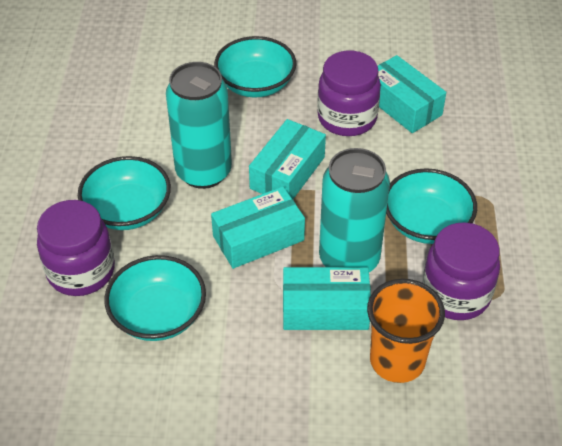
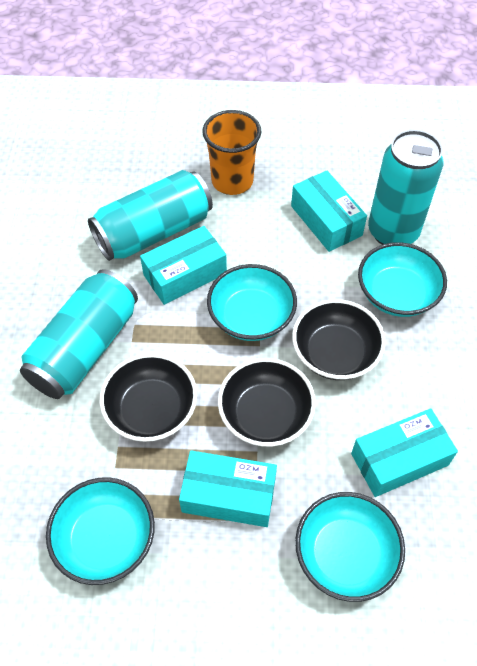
black bowl: none = 0 -> [99,353,197,442] [218,358,316,447] [292,299,386,380] = 3
purple jar: [37,200,115,296] [317,51,381,136] [422,222,500,320] = 3 -> none = 0
turquoise can: [166,62,232,189] [319,148,390,272] = 2 -> [20,269,138,399] [88,170,213,261] [368,130,443,245] = 3

